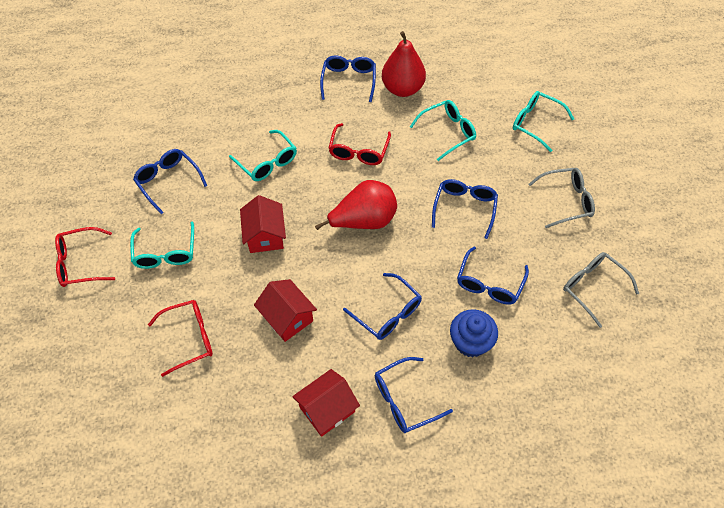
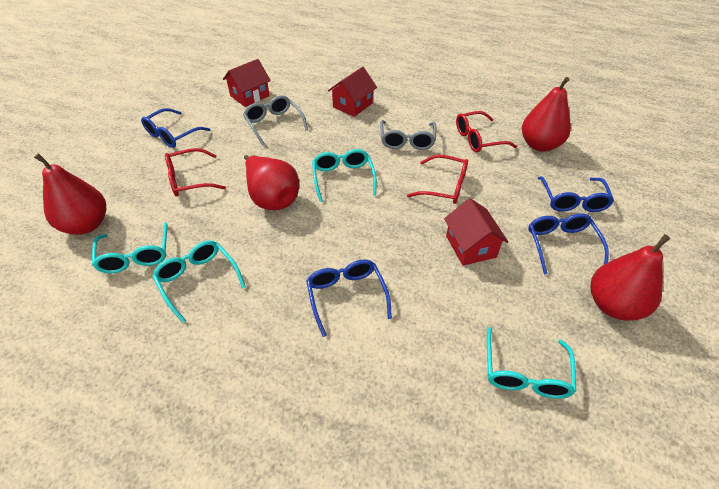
blue cupcake: [450,309,498,357] = 1 -> none = 0
blue glasses: [133,149,207,214] [320,55,376,102] [343,273,422,340] [375,357,453,433] [432,179,498,239] [457,247,529,305] = 6 -> [141,108,211,148] [306,260,392,337] [528,213,609,274] [538,177,614,212] = 4
red pear: [315,180,397,230] [382,31,426,97] = 2 -> [34,154,106,235] [244,155,299,210] [522,77,571,152] [591,234,671,321] = 4

